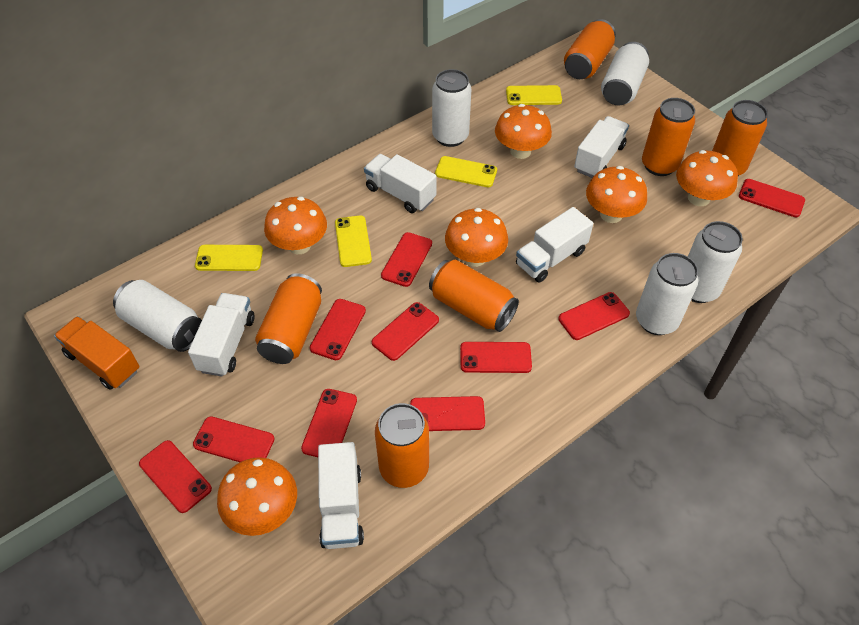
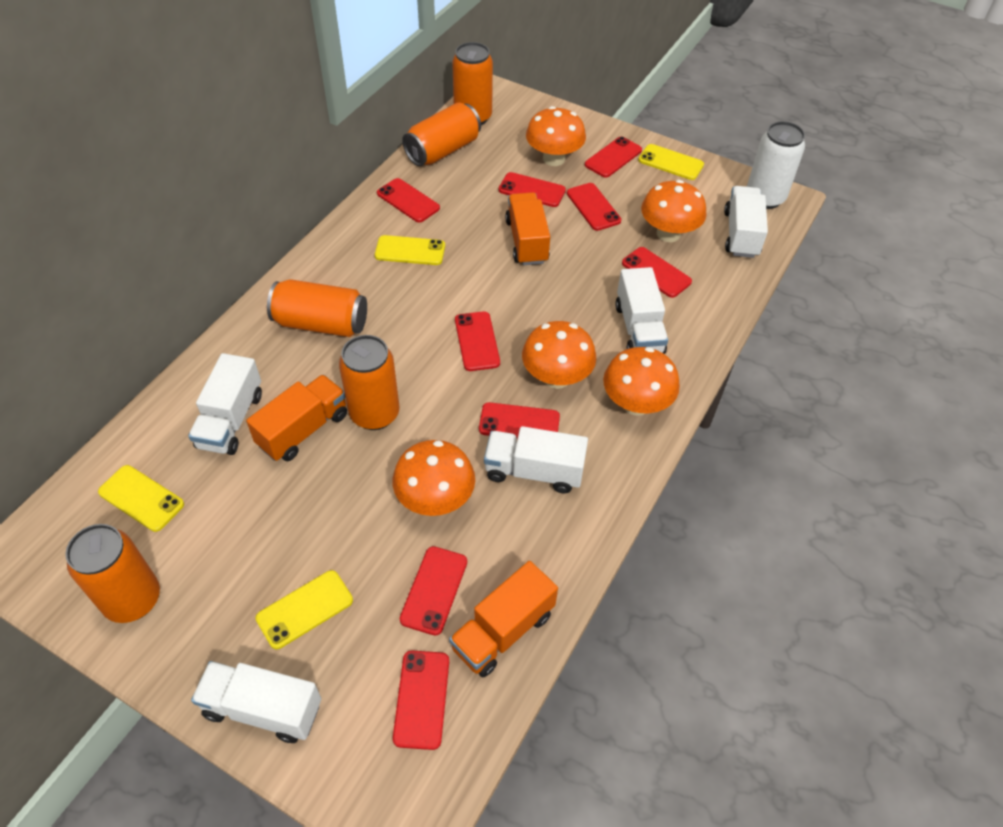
orange can: [255,273,322,364] [375,403,429,488] [429,260,519,332] [564,19,616,79] [642,98,695,176] [712,100,768,176] = 6 -> [65,524,160,623] [267,279,367,337] [339,335,400,430] [402,102,481,166] [452,42,493,125] = 5
orange mushroom: [217,457,297,536] [264,197,327,254] [445,208,508,267] [495,104,552,159] [586,166,647,223] [676,150,738,206] = 6 -> [392,440,475,516] [522,321,596,389] [526,106,586,166] [603,347,680,416] [641,180,706,242] = 5
orange truck: [54,316,140,390] = 1 -> [246,375,347,461] [449,561,558,677] [505,192,550,265] = 3
red phone: [139,440,212,513] [193,416,274,462] [301,389,357,457] [310,299,366,360] [372,302,439,361] [381,232,432,287] [410,396,485,431] [460,342,532,373] [558,292,630,340] [739,179,805,217] = 10 -> [377,178,440,222] [393,650,449,750] [400,546,467,636] [455,311,500,371] [479,402,560,439] [499,172,566,207] [567,183,621,231] [585,136,642,178] [622,247,692,298] = 9
white can: [113,280,202,352] [432,69,471,147] [601,42,649,105] [636,253,699,335] [688,221,743,303] = 5 -> [747,121,805,209] = 1

